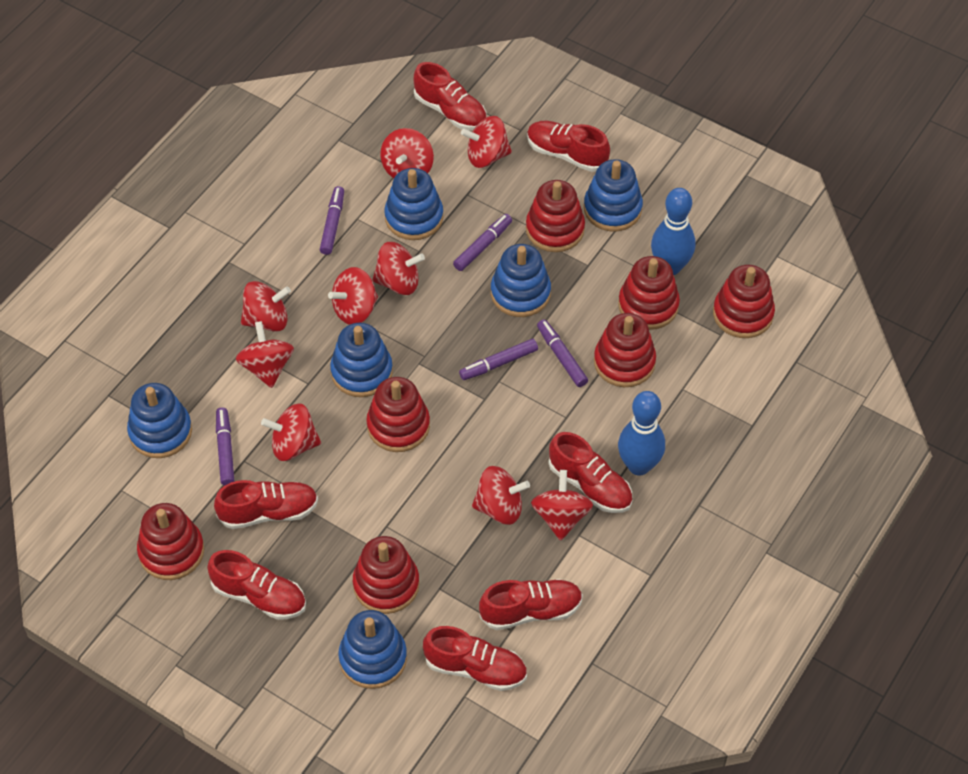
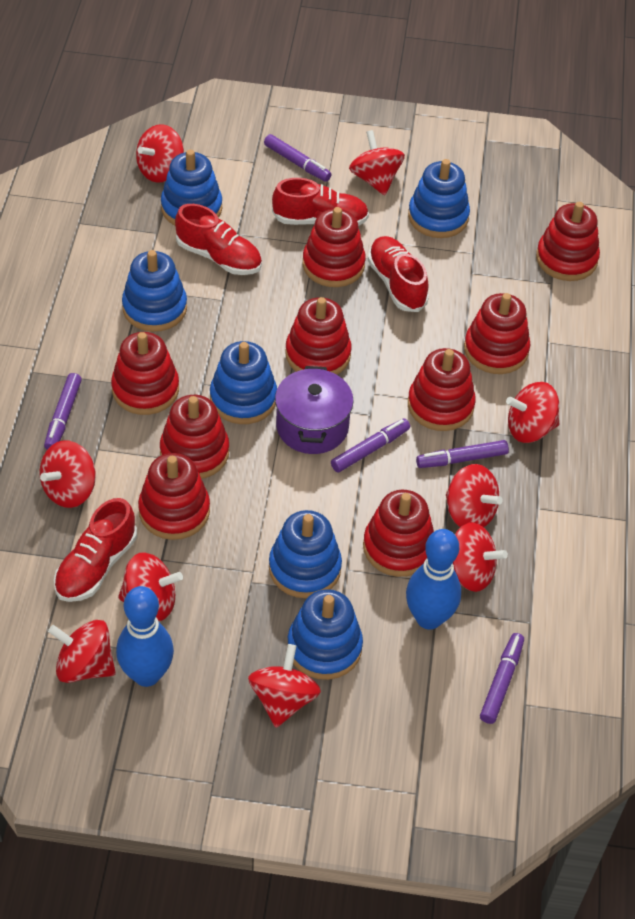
purple pot: none = 0 -> [275,366,354,454] = 1
red shoe: [207,550,306,620] [214,480,318,529] [414,62,487,131] [423,626,527,691] [479,579,583,630] [527,121,610,172] [548,432,632,513] = 7 -> [54,498,137,602] [175,204,262,275] [272,178,369,226] [368,236,429,312] = 4
red stacking toy: [137,503,204,580] [353,536,420,614] [366,377,430,452] [526,180,585,252] [594,313,656,387] [618,256,680,330] [713,265,775,338] = 7 -> [111,332,179,415] [138,453,210,540] [160,395,229,479] [285,297,351,375] [303,207,366,287] [363,490,434,577] [408,348,476,431] [464,293,530,374] [536,202,600,281] = 9

